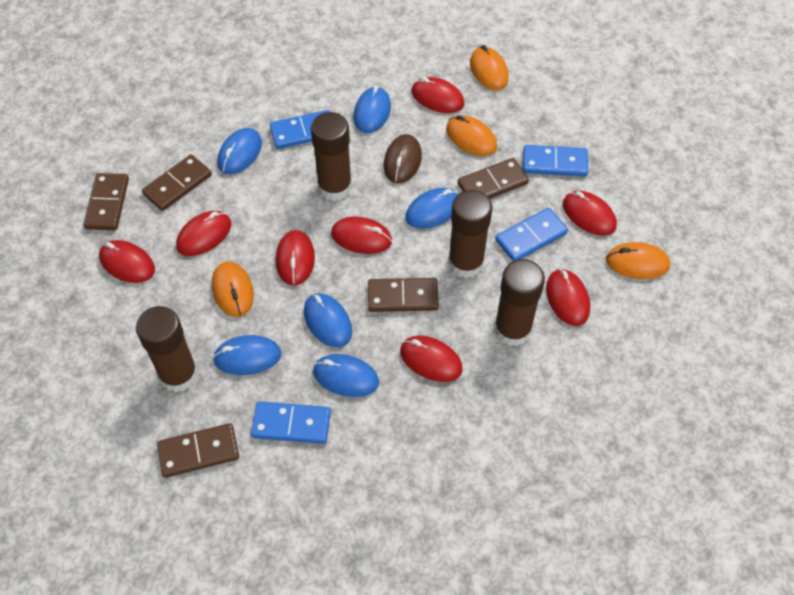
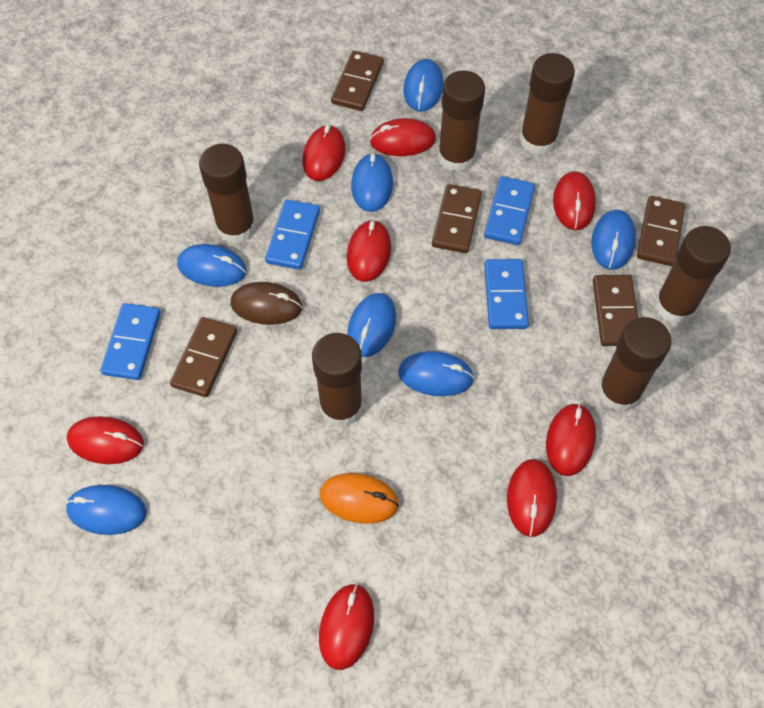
blue mouse: [213,335,281,375] [217,128,262,174] [304,293,352,347] [313,354,379,397] [354,86,391,133] [405,188,459,229] = 6 -> [66,485,147,535] [177,244,247,287] [347,293,396,357] [351,153,393,212] [398,351,474,396] [403,59,443,112] [591,210,636,270] = 7
brown glue stick: [136,306,198,392] [311,112,352,201] [448,190,493,278] [494,259,545,346] = 4 -> [199,144,256,244] [312,333,363,427] [438,70,485,172] [519,53,575,155] [598,317,672,412] [655,226,731,324] = 6
orange mouse: [212,261,254,317] [446,115,497,156] [470,45,509,90] [606,242,670,279] = 4 -> [320,473,399,524] = 1

